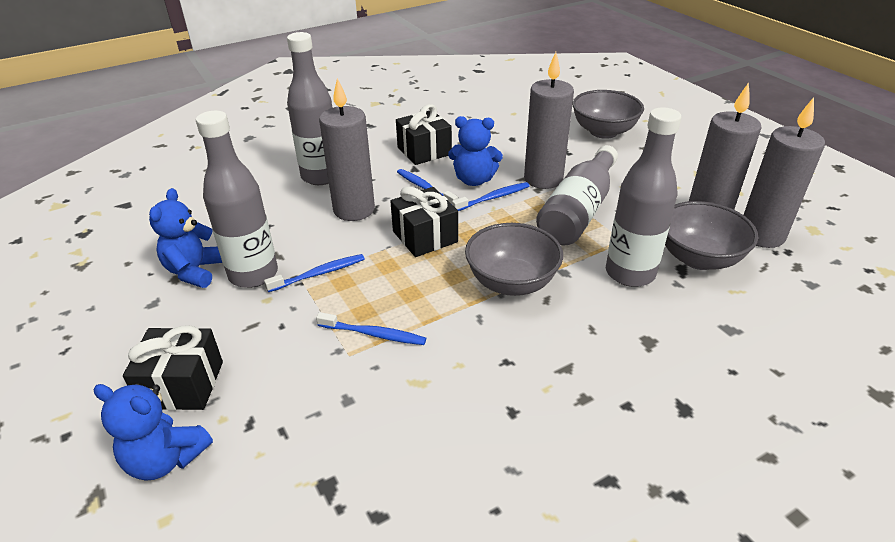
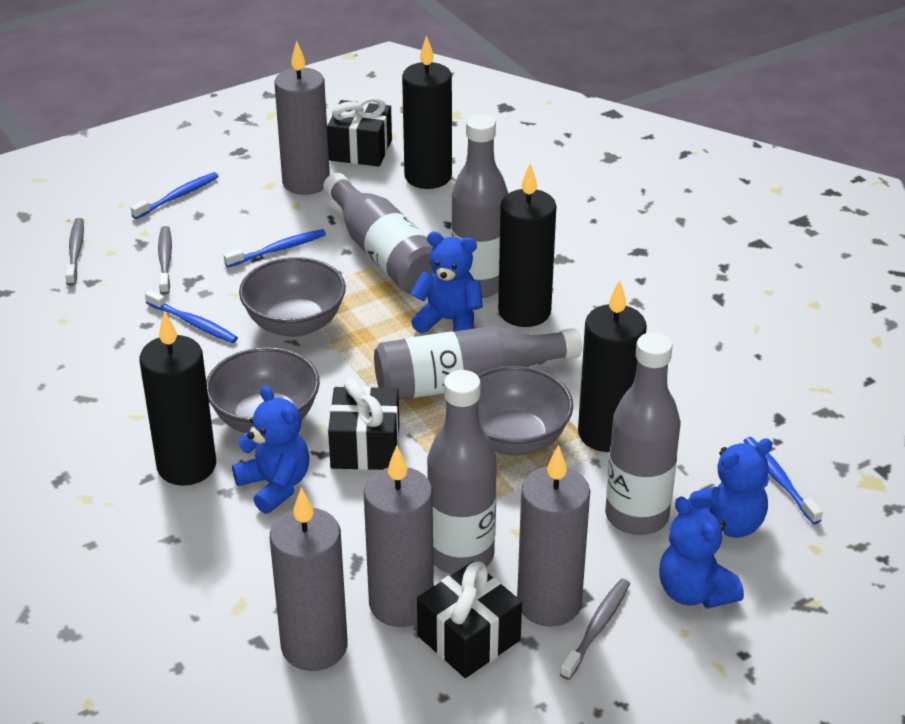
black candle: none = 0 -> [139,311,216,486] [402,35,452,189] [498,164,556,327] [578,279,647,452] = 4
blue teddy bear: [93,384,213,481] [149,188,222,288] [448,116,503,186] = 3 -> [232,385,310,514] [410,232,483,333] [659,496,744,609] [688,438,773,538] = 4
grey bottle: [196,111,278,288] [287,32,332,185] [536,145,618,246] [606,107,682,287] = 4 -> [323,173,434,294] [374,326,582,400] [427,370,497,574] [451,114,508,298] [605,332,681,535] = 5
grey toothbrush: none = 0 -> [65,218,84,286] [158,226,172,295] [560,579,630,680] = 3

